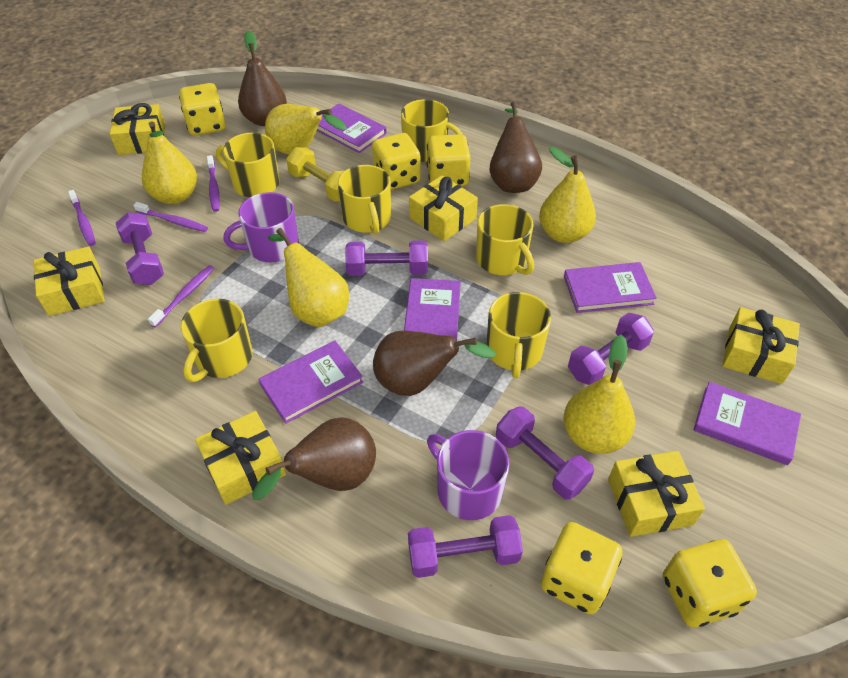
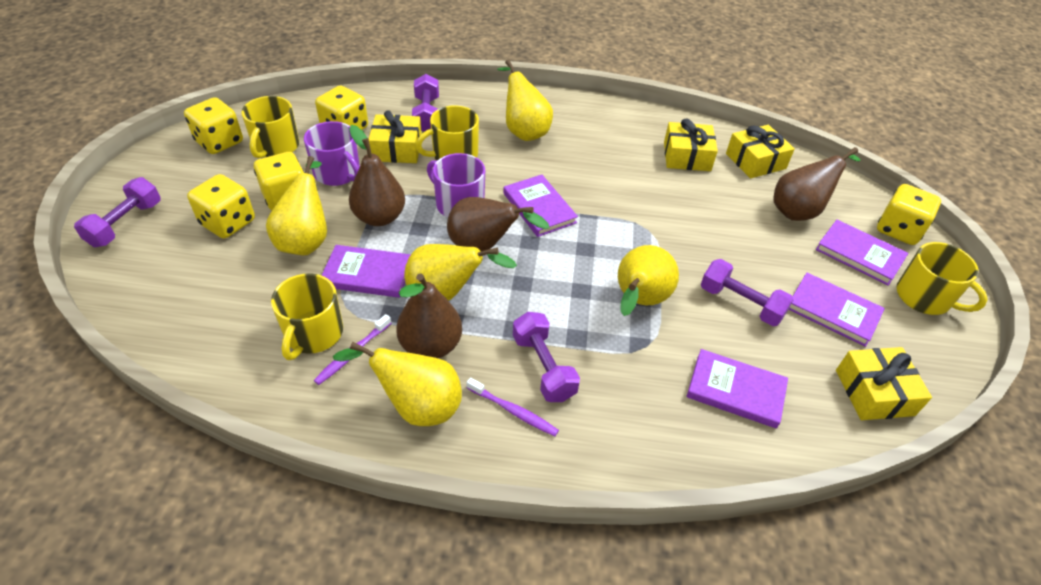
purple dumbbell: [116,212,164,285] [345,240,428,276] [408,515,523,578] [496,407,594,500] [568,313,654,385] = 5 -> [74,177,161,247] [412,74,439,132] [513,312,580,402] [701,259,794,326] = 4
purple toothbrush: [68,190,96,246] [133,202,208,232] [148,265,214,327] [207,155,220,212] = 4 -> [314,314,391,385] [466,377,559,436] = 2
yellow dumbbell: [286,147,344,201] = 1 -> none = 0
yellow gift: [33,247,105,316] [110,103,165,155] [195,411,286,505] [409,175,478,241] [608,451,705,537] [723,307,800,384] = 6 -> [369,110,422,163] [664,119,718,171] [726,125,795,178] [836,347,932,420] = 4
yellow mug: [180,299,253,382] [216,133,280,198] [338,165,391,235] [401,99,463,162] [476,204,534,275] [486,292,551,378] = 6 -> [241,96,299,158] [271,273,343,360] [416,105,479,161] [896,242,988,315] = 4

